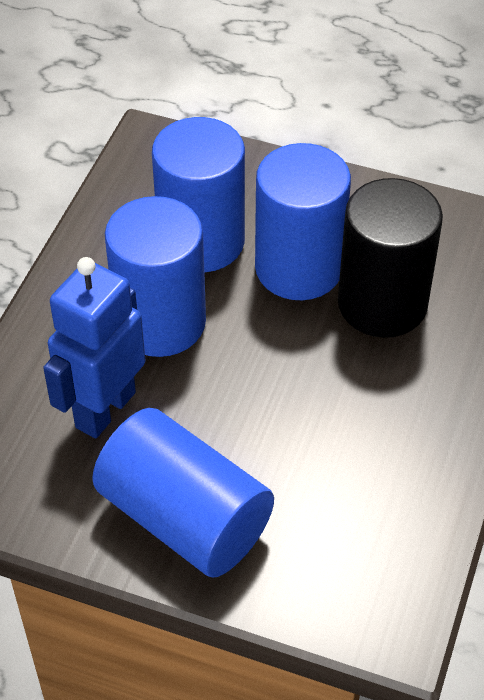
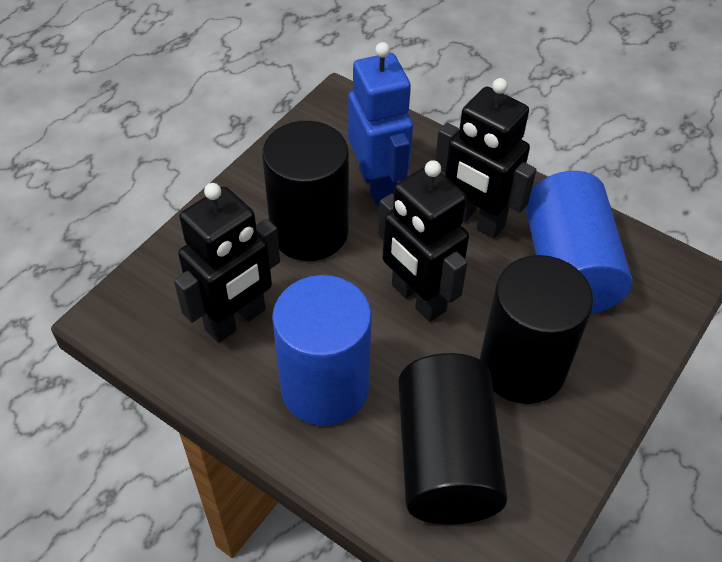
black cylinder: [338,178,443,338] = 1 -> [262,121,349,261] [398,353,507,524] [480,255,593,404] = 3
black robot: none = 0 -> [174,183,280,343] [378,160,469,322] [435,78,536,238] = 3
blue cylinder: [92,408,274,577] [105,196,206,357] [152,117,245,272] [255,143,351,300] = 4 -> [272,275,372,426] [526,171,632,314] = 2

